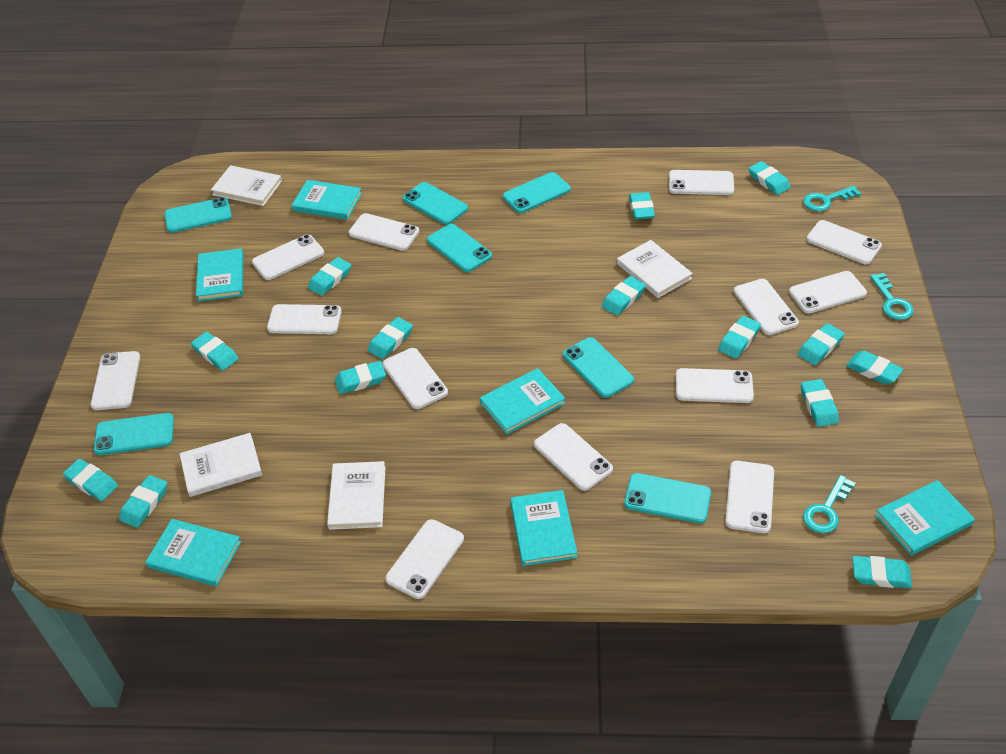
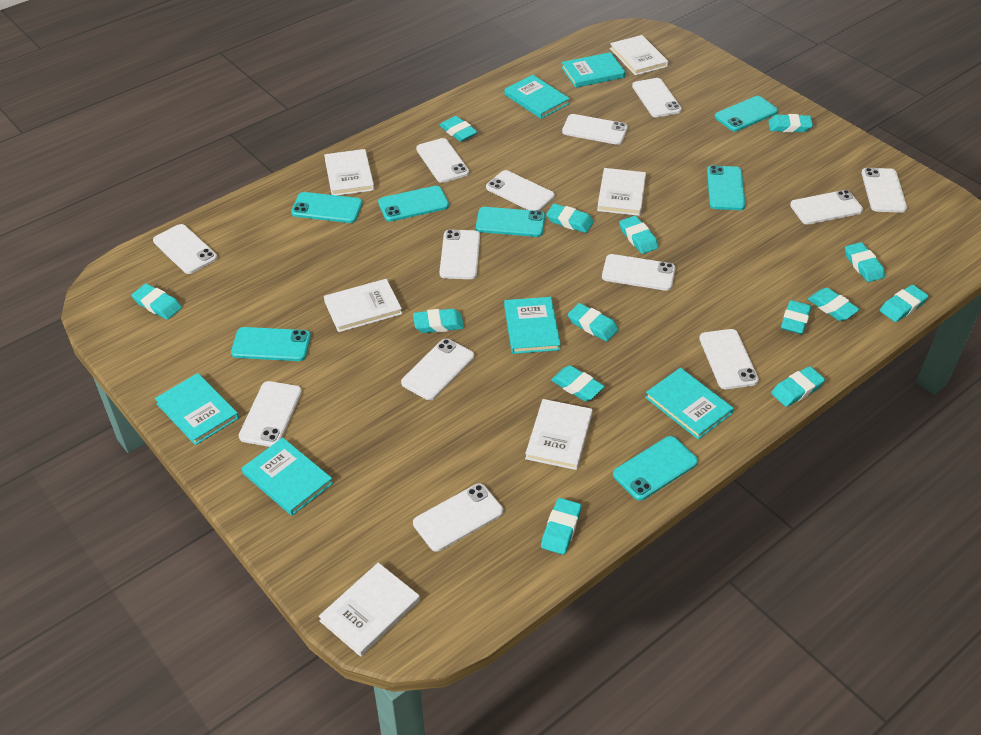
turquoise key: [803,186,861,211] [803,475,856,533] [870,273,914,320] = 3 -> none = 0
white book: [180,433,262,497] [211,165,282,206] [327,461,385,530] [617,240,693,298] = 4 -> [319,563,420,657] [324,149,374,196] [324,279,402,332] [525,399,593,470] [597,168,646,216] [610,35,668,76] = 6

